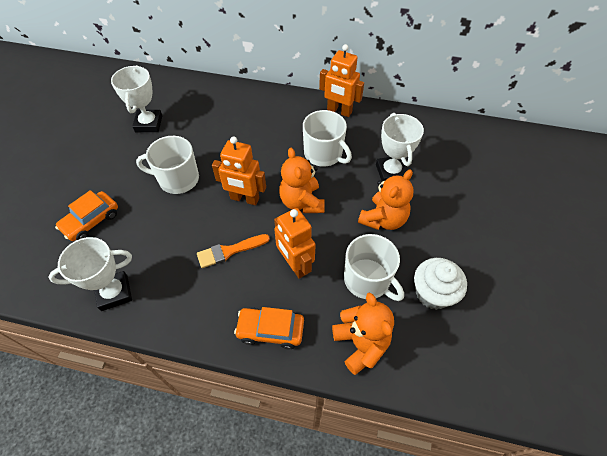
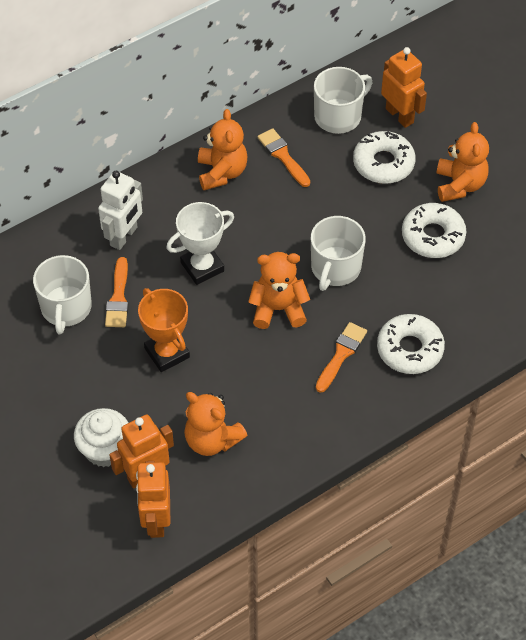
orange brush: [197,234,270,268] = 1 -> [105,257,129,327] [257,128,310,187] [316,322,367,393] = 3
orange car: [55,190,118,241] [234,307,304,349] = 2 -> none = 0
orange teddy bear: [279,148,325,213] [332,292,394,375] [358,170,414,230] = 3 -> [184,392,247,456] [198,109,247,190] [248,252,310,329] [436,122,489,202] = 4
orange trophy: none = 0 -> [138,288,190,372] = 1
white donut: none = 0 -> [353,131,416,184] [377,314,445,374] [402,203,466,258] = 3
white robot: none = 0 -> [98,171,143,250] = 1
white trophy: [49,237,132,311] [111,65,162,132] [376,113,424,181] = 3 -> [166,202,234,285] = 1

